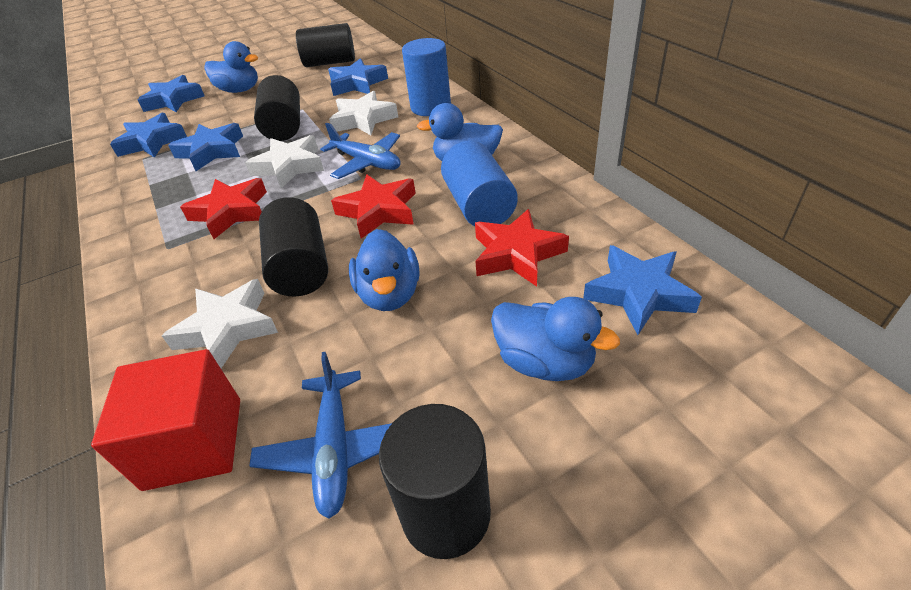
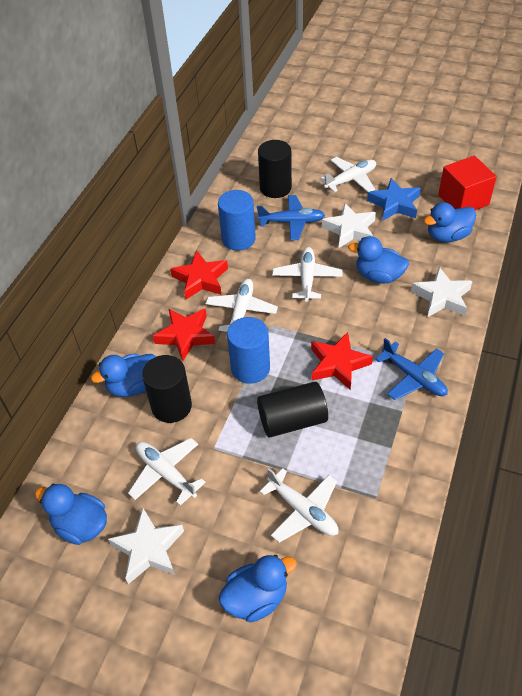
black cylinder: [254,75,300,141] [259,197,328,297] [296,23,355,67] [379,404,491,559] = 4 -> [142,355,192,423] [257,382,328,437] [258,140,292,198] = 3
blue duck: [204,41,258,93] [349,229,419,311] [417,103,503,161] [491,297,620,381] = 4 -> [35,484,107,545] [91,354,156,397] [219,555,297,622] [348,236,409,283] [424,202,476,242] = 5
blue star: [110,113,187,158] [138,75,204,112] [168,123,243,171] [328,58,388,96] [583,245,702,335] = 5 -> [367,178,421,220] = 1
white plane: none = 0 -> [128,438,206,506] [206,279,278,332] [259,468,339,543] [272,247,343,302] [319,157,376,192] = 5

